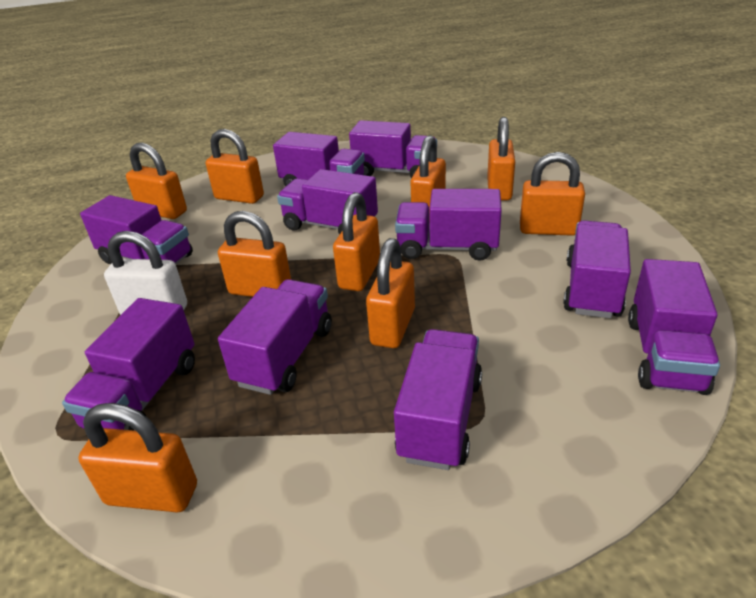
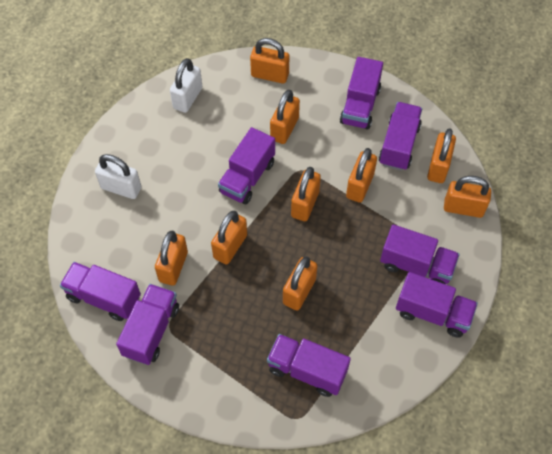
purple truck: [62,298,195,431] [80,195,193,264] [218,279,332,395] [273,132,365,186] [277,169,378,235] [349,120,437,178] [394,329,482,470] [395,189,502,261] [563,220,631,318] [628,259,720,395] = 10 -> [60,262,141,321] [116,284,179,365] [218,127,275,204] [267,334,351,397] [340,57,383,130] [379,102,422,171] [380,224,460,284] [396,272,478,338] = 8
white padlock: [104,231,187,315] = 1 -> [95,154,141,199] [170,58,202,113] = 2

